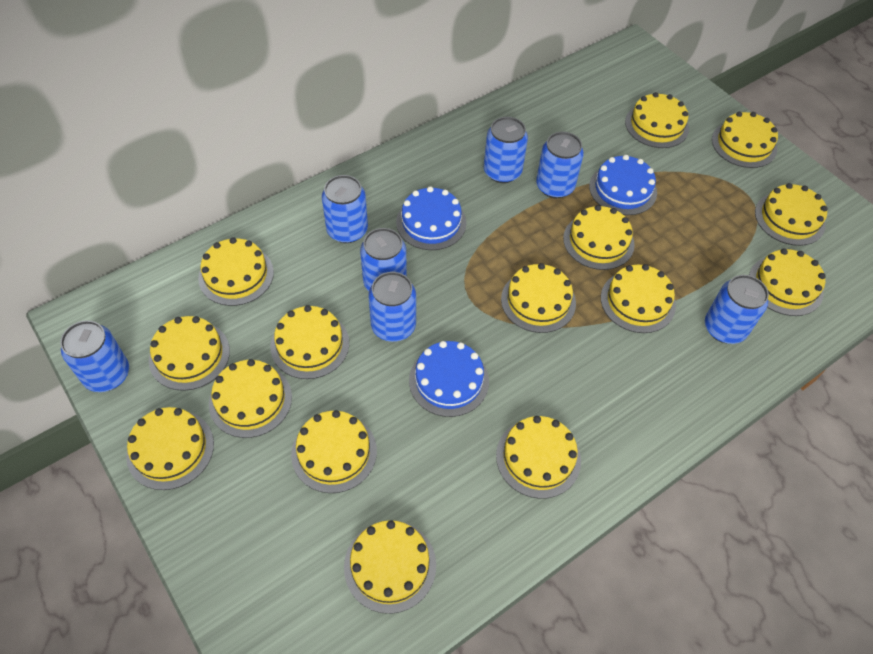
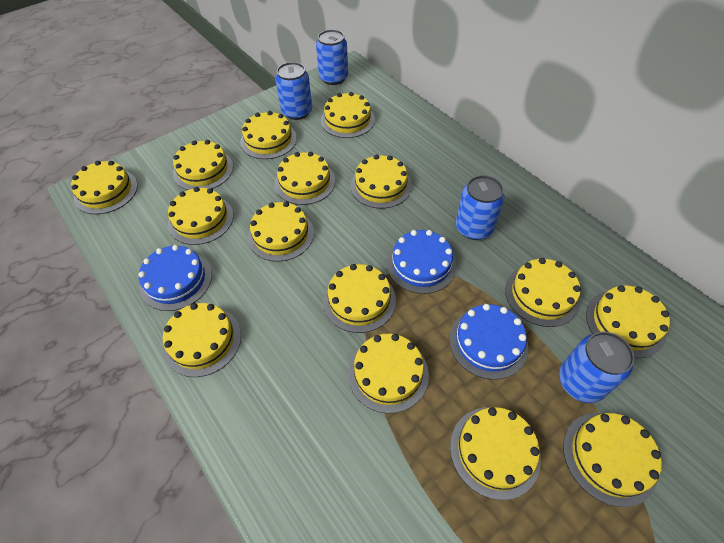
blue can: [60,321,129,392] [322,175,368,243] [360,228,407,291] [368,272,416,342] [484,117,528,183] [536,132,584,198] [705,275,769,344] = 7 -> [275,62,312,120] [316,29,348,85] [456,175,505,240] [559,332,634,403] = 4

